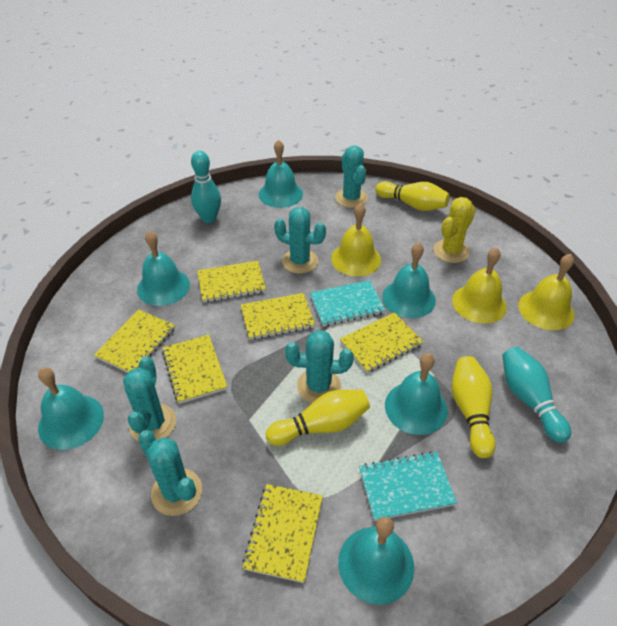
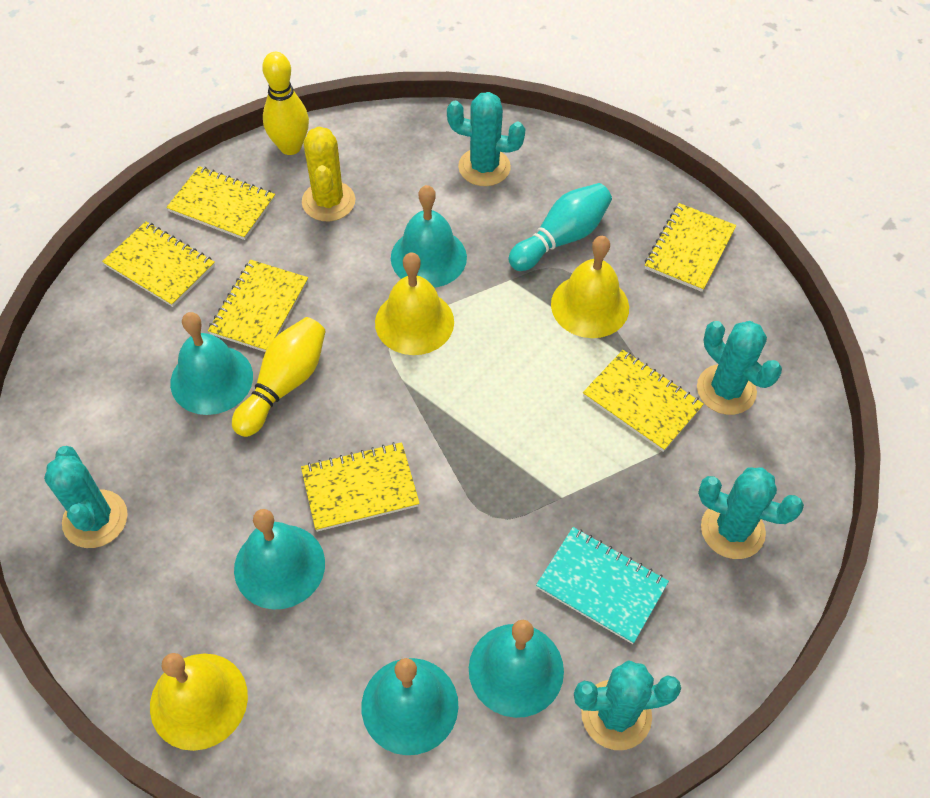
turquoise bell: [38,367,104,450] [137,231,190,306] [259,140,303,208] [338,517,414,605] [382,242,436,318] [385,353,448,435] = 6 -> [170,312,253,415] [234,509,325,610] [362,658,458,755] [391,185,467,288] [469,620,564,718] = 5
turquoise bowling pin: [191,151,221,223] [502,347,571,443] = 2 -> [509,183,612,271] = 1
turquoise notebook: [310,280,386,326] [359,451,457,521] = 2 -> [536,527,669,644] = 1
yellow bowling pin: [266,390,370,446] [376,181,450,211] [452,356,496,458] = 3 -> [232,317,326,437] [262,52,309,155] = 2

